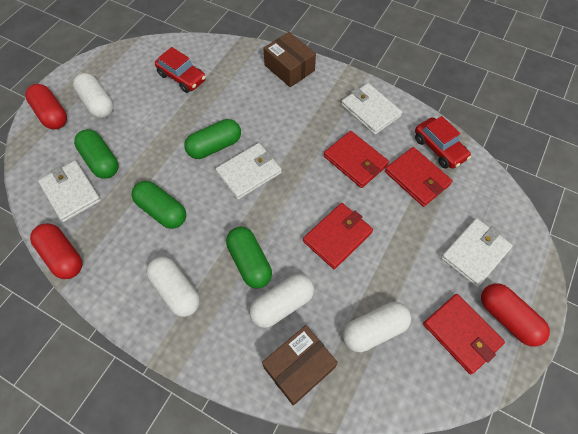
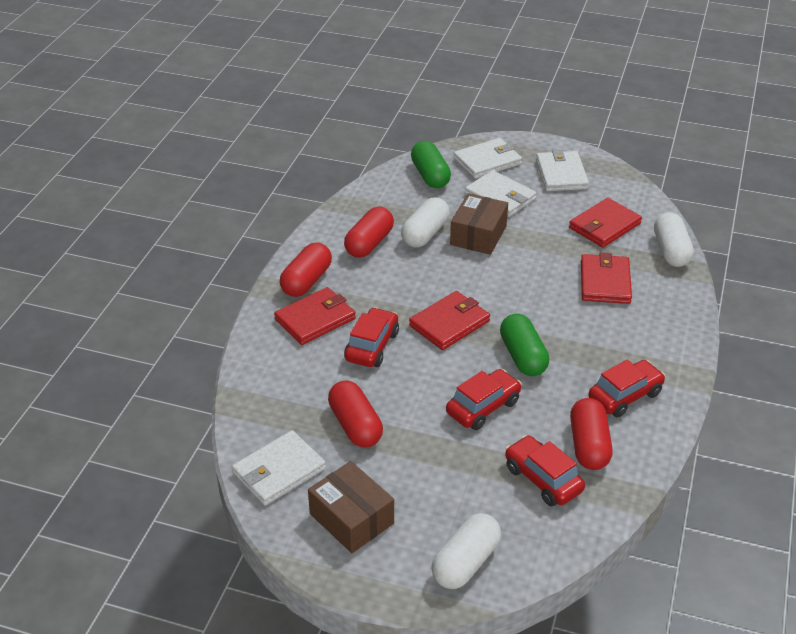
green capsule: [74,129,118,179] [131,181,186,229] [184,119,241,159] [226,227,272,289] = 4 -> [411,141,451,188] [500,314,549,376] = 2
red capsule: [25,84,67,130] [30,223,82,279] [481,283,550,347] = 3 -> [280,242,332,297] [328,380,383,447] [344,207,394,258] [570,398,613,470] = 4
red car: [155,47,206,93] [415,116,471,169] = 2 -> [344,307,399,367] [446,369,522,430] [505,435,585,506] [588,360,666,418] = 4
white capsule: [73,73,113,118] [146,257,200,317] [249,274,314,328] [343,302,411,352] = 4 -> [401,197,450,248] [431,513,501,589] [654,212,694,267] = 3

